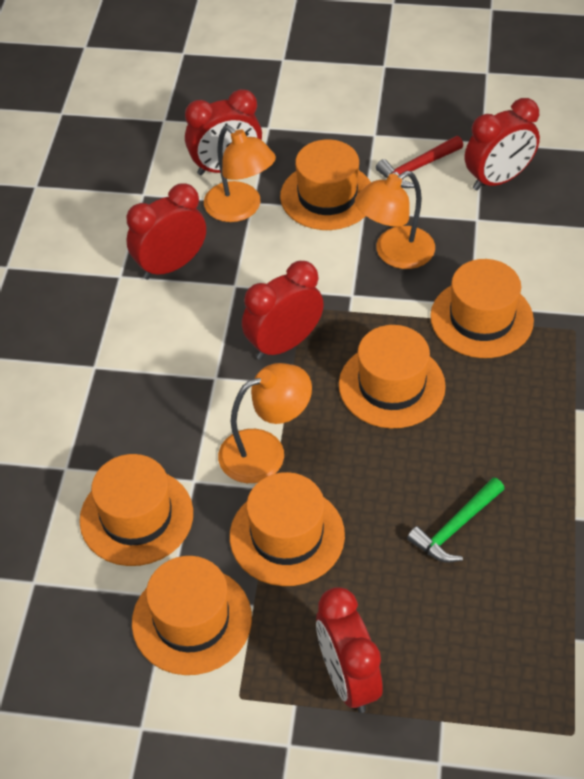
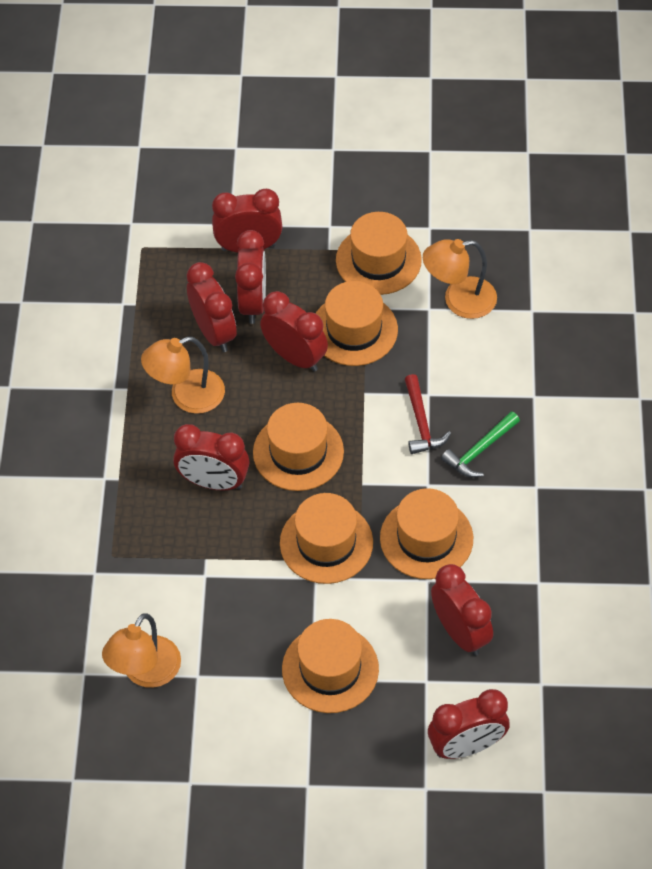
red clock: [126,183,206,280] [185,89,262,175] [242,261,324,360] [316,587,382,713] [465,98,540,191] = 5 -> [173,424,249,491] [187,262,237,352] [212,189,282,253] [235,230,266,324] [260,291,328,372] [428,689,509,759] [431,564,493,656] = 7

